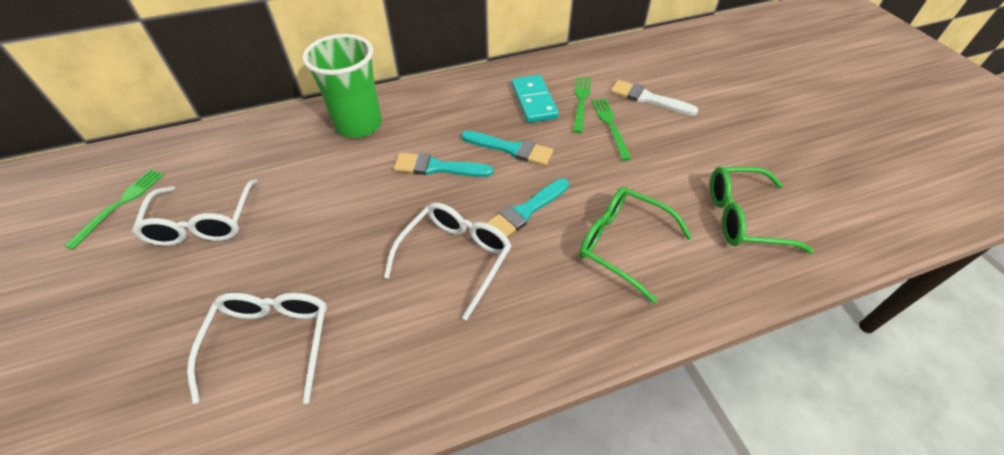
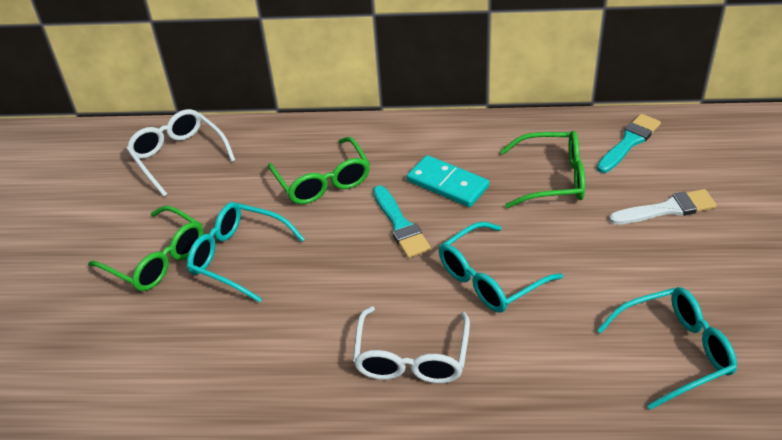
green cup: [302,34,382,138] = 1 -> none = 0
green fork: [64,170,164,250] [573,77,591,133] [592,98,632,161] = 3 -> none = 0
green glasses: [579,187,692,303] [710,167,814,253] = 2 -> [88,206,204,291] [268,137,370,204] [500,131,585,208] = 3
turquoise brush: [394,153,493,177] [461,131,553,166] [486,178,569,237] = 3 -> [373,185,431,258] [597,114,661,173] = 2
turquoise glasses: none = 0 -> [187,202,305,303] [439,222,563,313] [597,287,737,410] = 3
white glasses: [132,179,258,246] [187,293,327,404] [384,203,512,320] = 3 -> [126,109,236,197] [353,306,470,384] = 2

